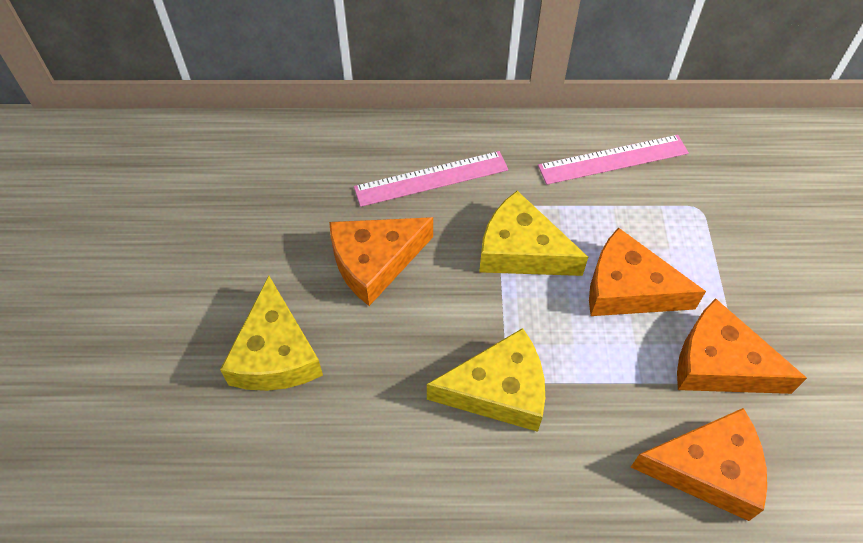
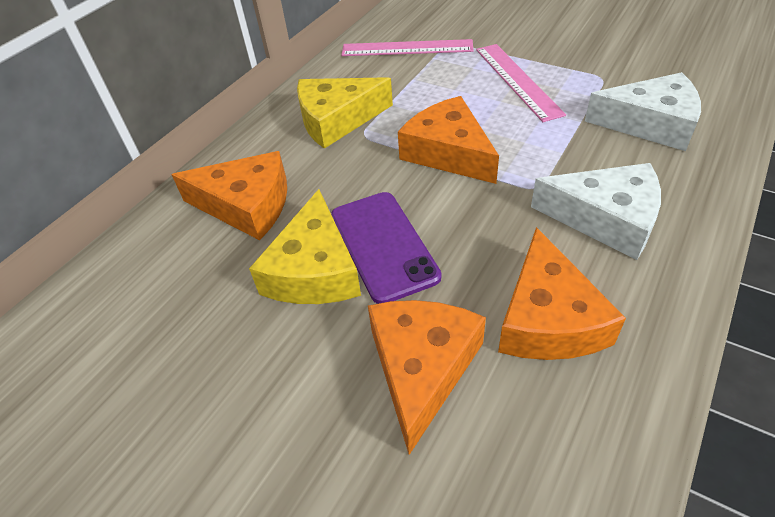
purple phone: none = 0 -> [331,192,441,304] = 1
white cheese: none = 0 -> [531,163,661,260] [585,72,701,151] = 2
yellow cheese: [220,276,323,391] [427,328,545,432] [479,191,588,276] = 3 -> [249,189,361,304] [297,77,393,149] = 2

